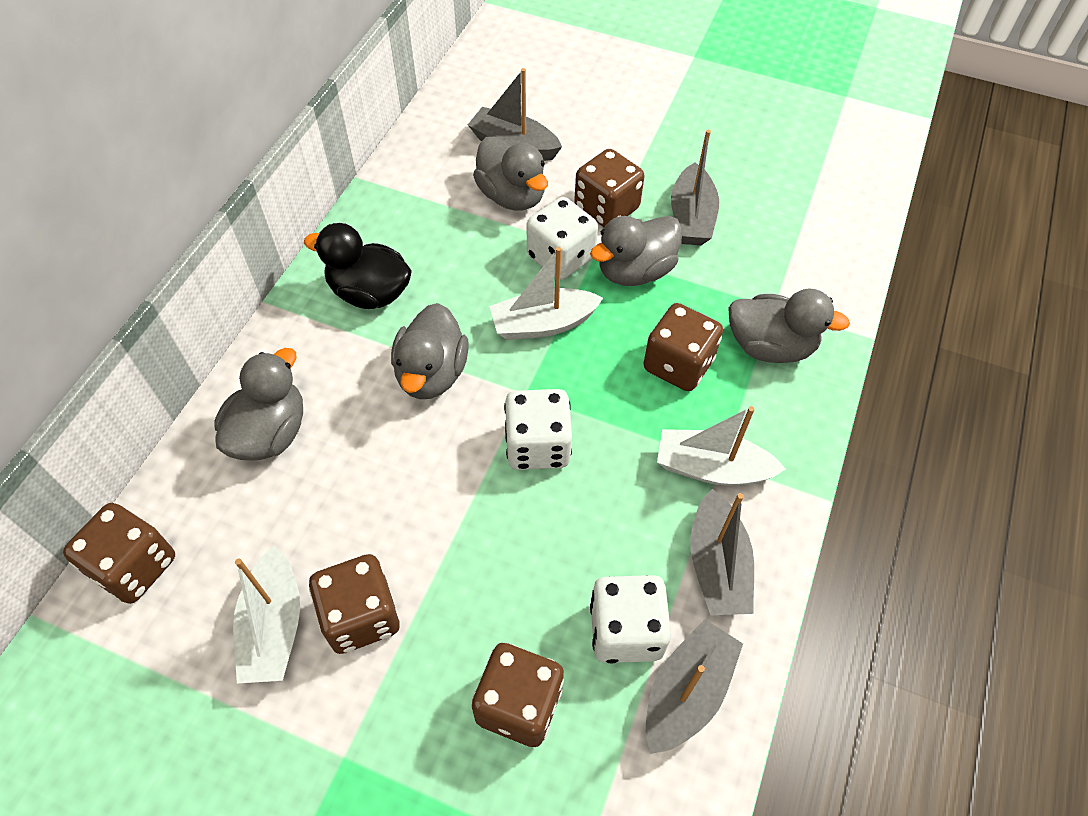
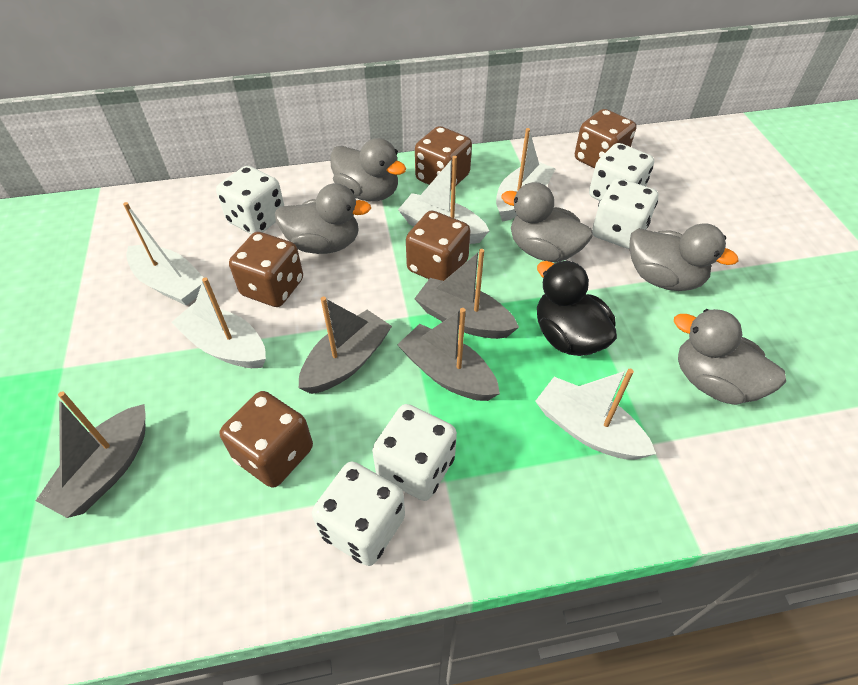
white boat: [233,546,300,683] [489,247,603,340] [657,406,786,486] = 3 -> [123,202,204,306] [171,277,266,368] [398,156,489,244] [496,128,556,222] [535,369,656,460] = 5
white dice: [504,389,572,470] [527,197,598,280] [590,575,671,664] = 3 -> [216,166,284,234] [312,461,405,566] [372,404,457,501] [589,143,654,201] [592,178,658,249] = 5

